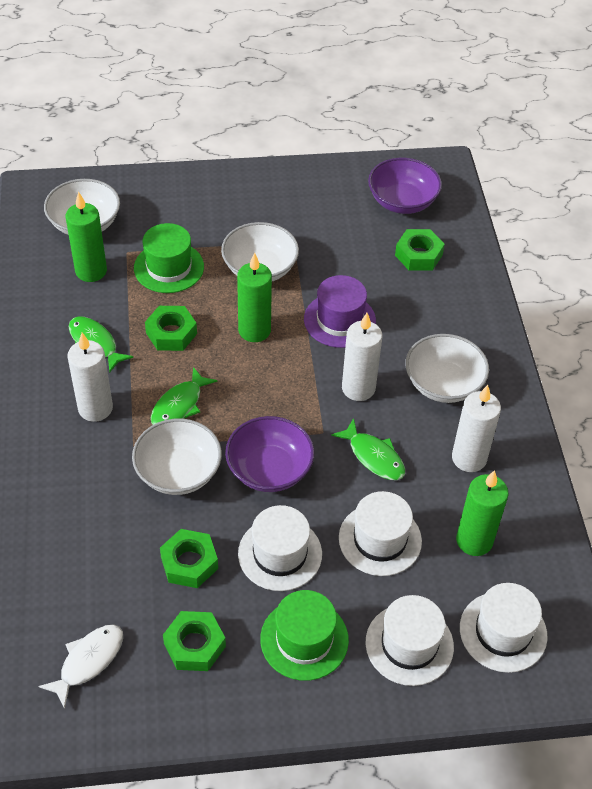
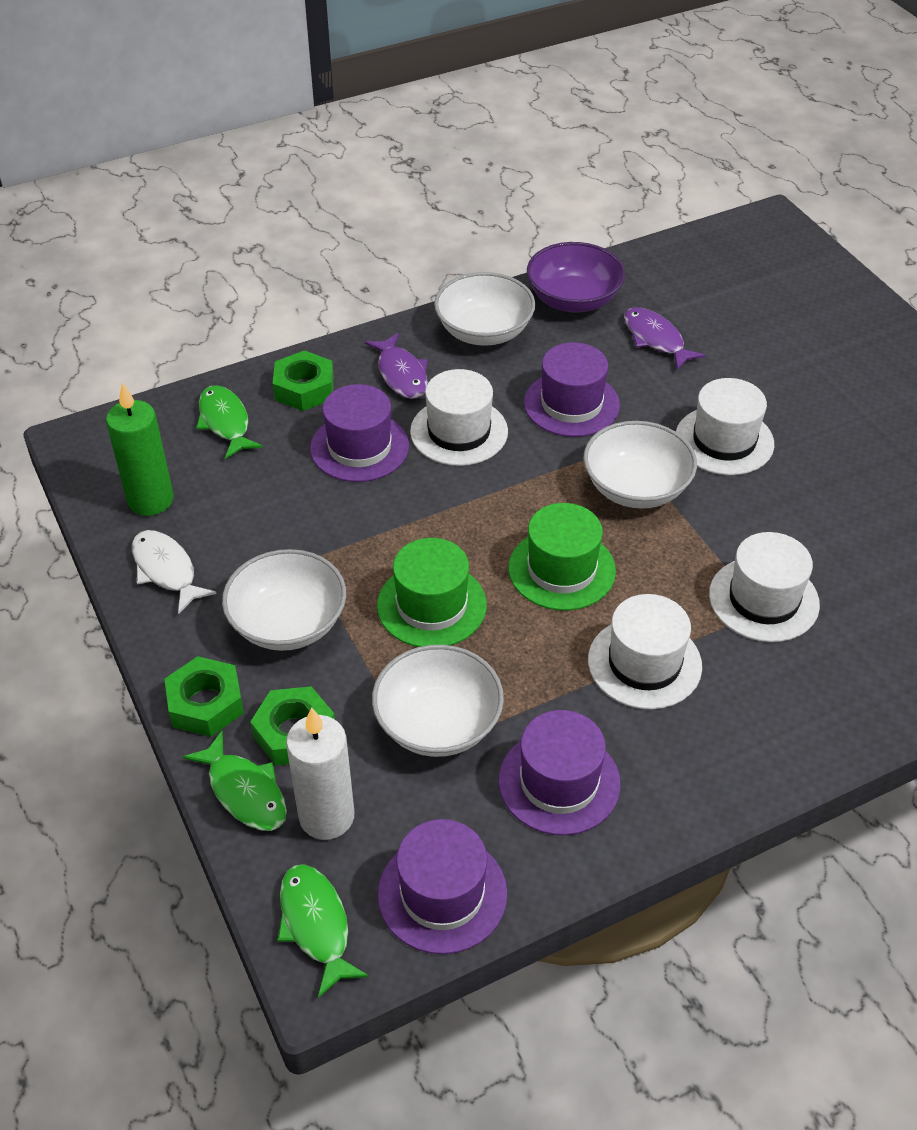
green candle: [66,191,107,282] [237,252,272,342] [456,470,508,556] = 3 -> [106,382,173,516] = 1
green nut: [145,306,197,351] [160,529,218,588] [163,611,226,671] [395,229,445,271] = 4 -> [164,656,244,737] [250,686,335,766] [273,350,334,411] = 3
purple bowl: [225,416,314,492] [368,158,442,214] = 2 -> [527,242,625,313] = 1
purple fish: none = 0 -> [365,333,428,399] [624,307,706,370] = 2
purple hat: [304,275,376,348] = 1 -> [310,384,409,482] [377,819,507,954] [499,710,621,835] [524,342,620,437] = 4
white candle: [68,333,113,422] [342,313,382,401] [452,385,501,472] = 3 -> [286,707,354,840] = 1

